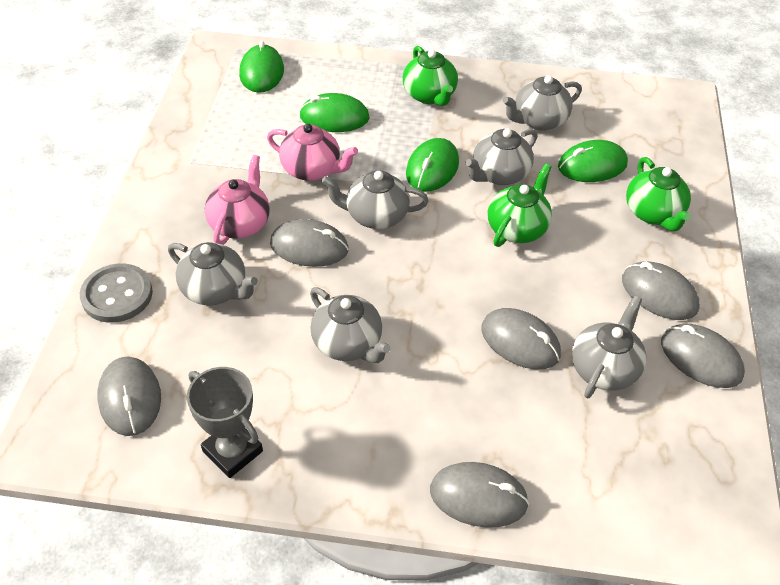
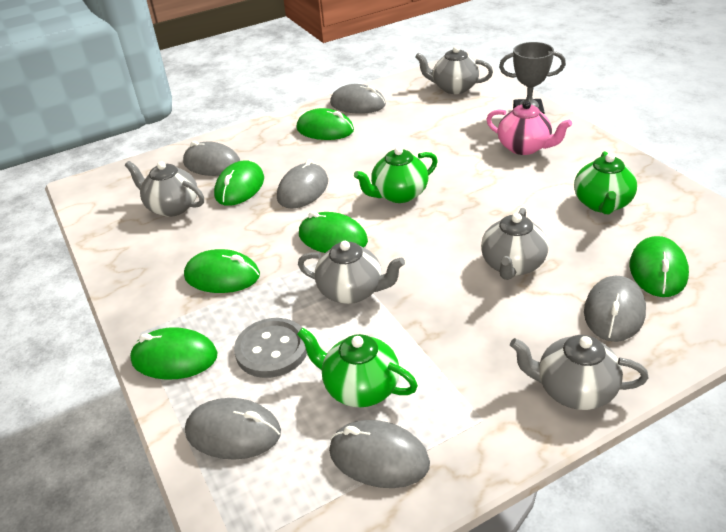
green mouse: [239,41,284,93] [299,93,370,132] [406,138,459,192] [558,140,628,182] = 4 -> [130,327,217,380] [184,249,260,293] [214,160,264,206] [297,108,354,140] [299,211,368,253] [629,236,689,297] = 6
grey teapot: [168,242,258,305] [310,287,390,363] [321,170,429,229] [465,128,537,185] [503,75,582,131] [572,296,646,398] = 6 -> [125,161,204,217] [298,241,405,304] [415,46,493,94] [481,208,548,280] [510,335,649,410] = 5
pink teapot: [205,155,270,245] [267,124,358,181] = 2 -> [486,101,572,155] = 1

